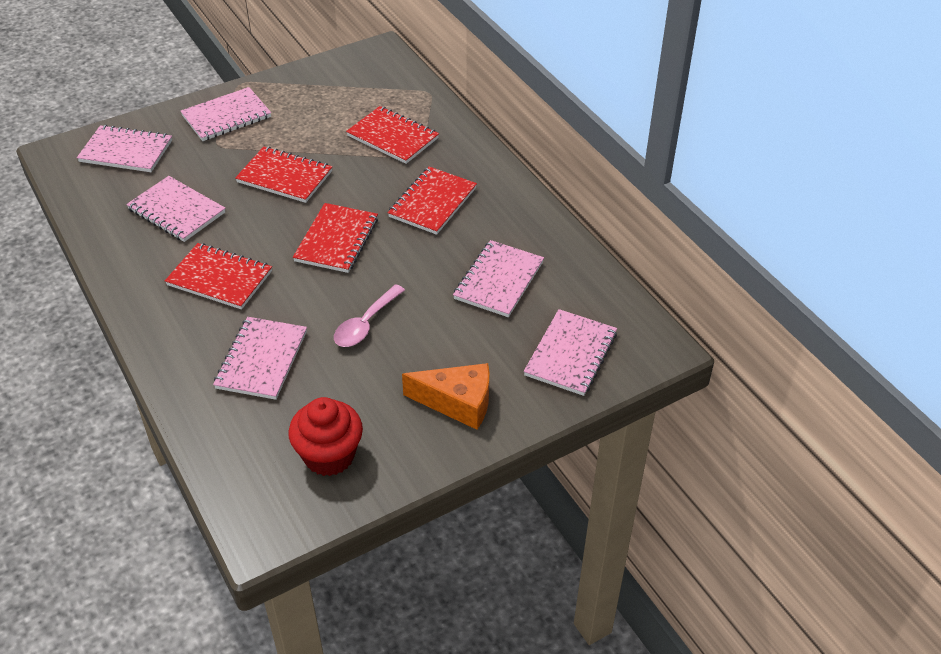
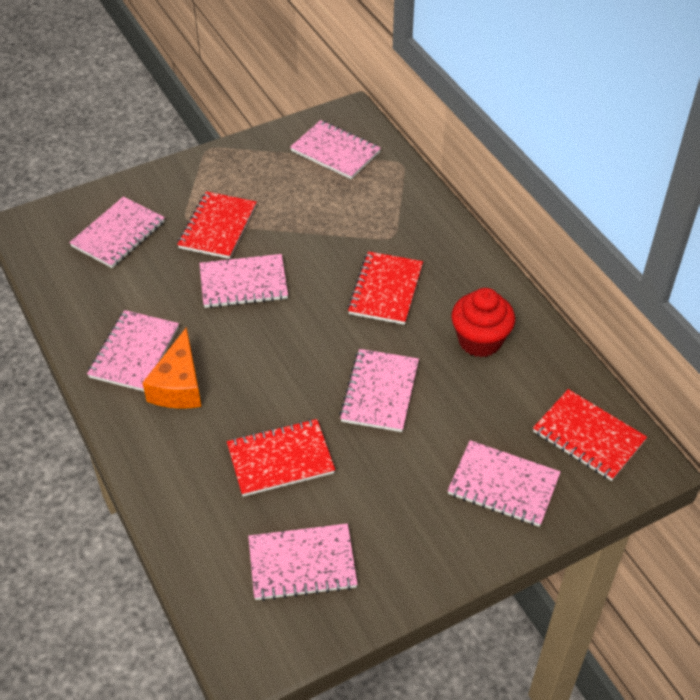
pink notebook: [77,125,172,172] [126,176,225,242] [181,87,271,141] [213,317,307,400] [453,240,544,317] [524,309,617,396] = 6 -> [69,197,165,268] [87,310,179,391] [200,254,288,308] [248,523,358,601] [290,120,381,179] [339,349,419,432] [448,440,561,527] = 7
pink spoon: [334,284,405,347] = 1 -> none = 0
red notebook: [165,243,272,310] [235,147,332,203] [293,203,378,273] [346,106,439,164] [388,166,477,235] = 5 -> [177,191,257,259] [227,419,335,497] [347,251,423,325] [533,389,647,481] = 4

